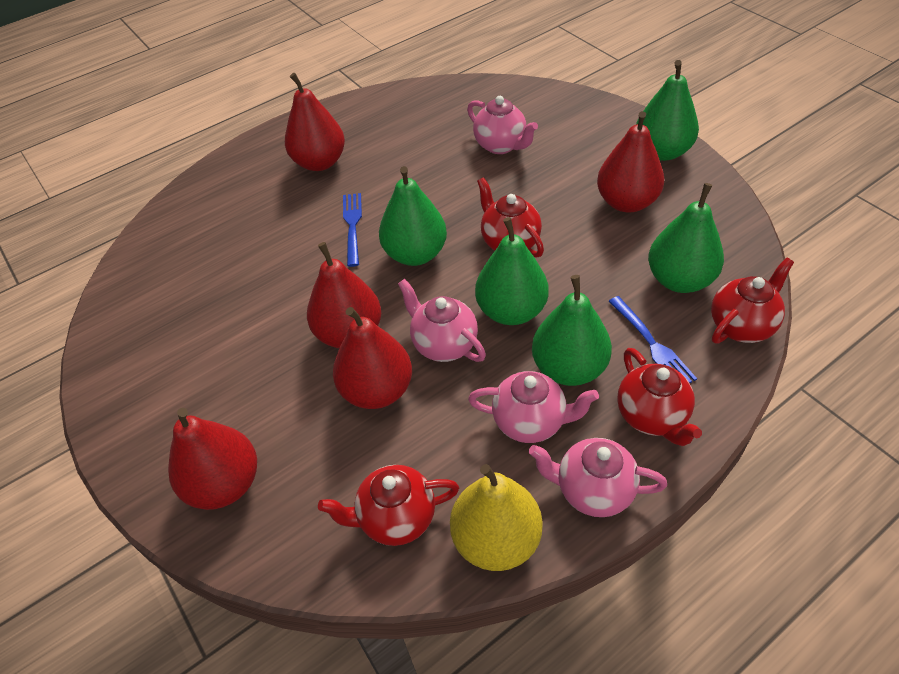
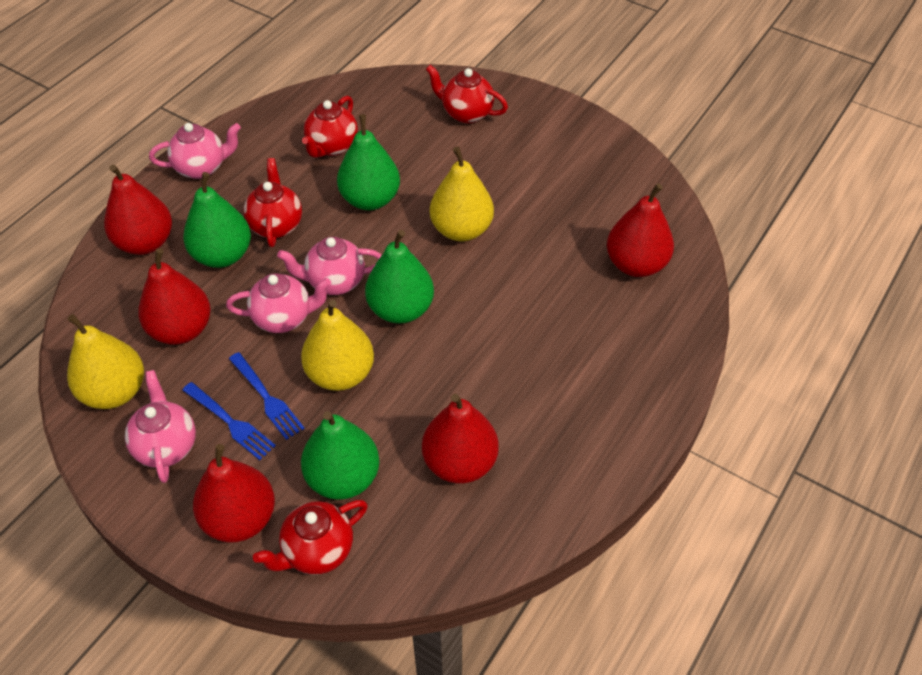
green pear: [379,166,447,266] [475,217,549,325] [532,275,612,386] [636,60,699,161] [648,183,724,293] = 5 -> [183,172,251,268] [301,411,379,500] [337,114,400,210] [365,230,434,324] = 4
yellow pear: [450,464,543,571] = 1 -> [67,314,144,409] [301,300,374,391] [430,146,494,241] = 3

